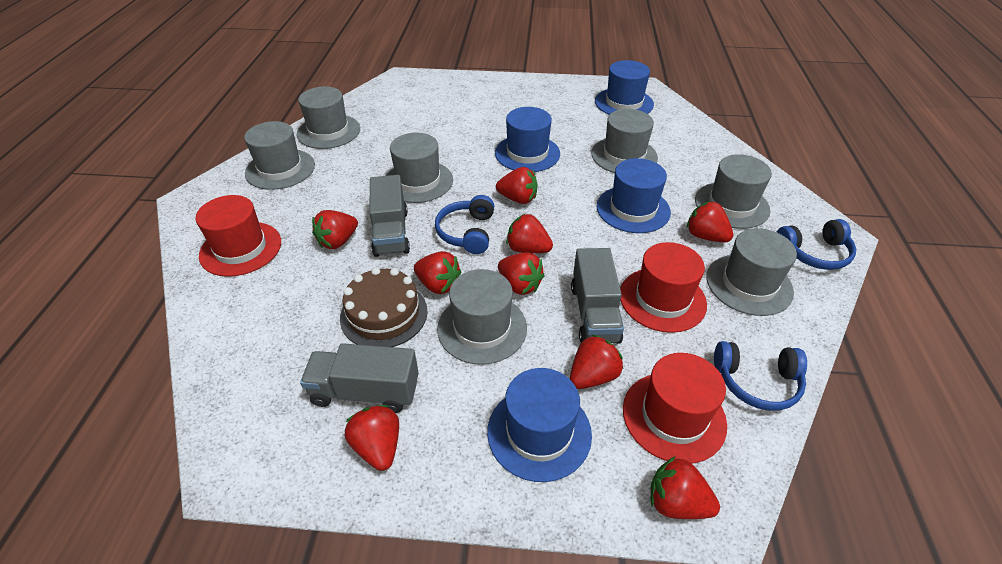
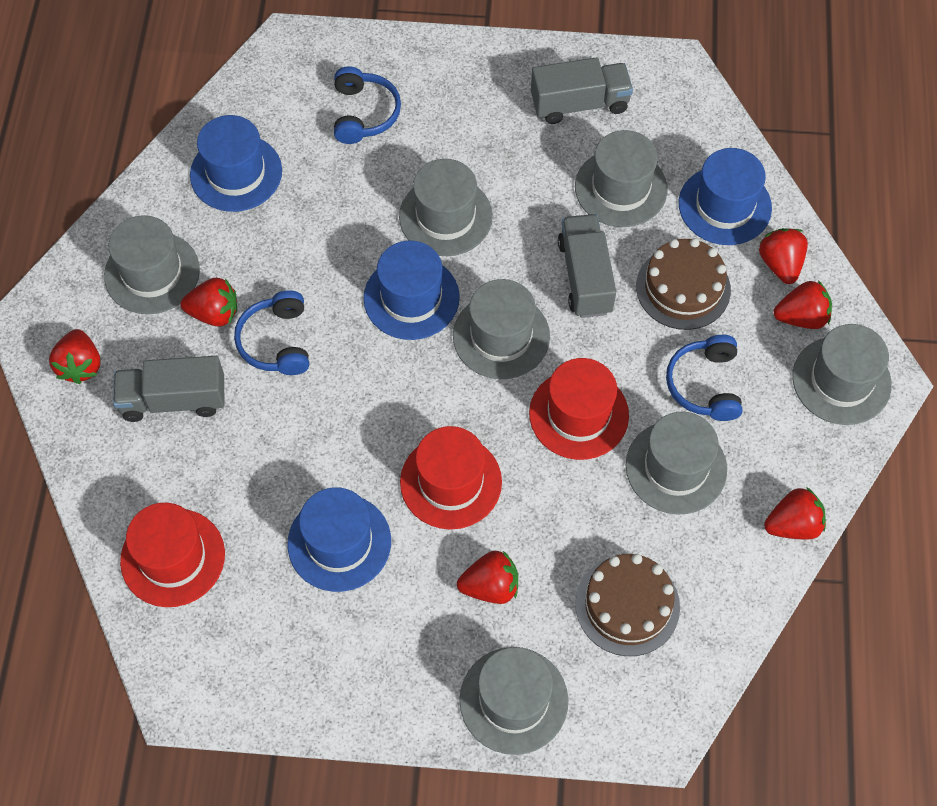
brown cake: [340,267,428,347] = 1 -> [576,554,680,656] [636,238,731,330] = 2
red strawberry: [312,210,358,249] [345,405,399,471] [414,251,461,294] [496,167,538,204] [498,252,545,295] [506,214,553,253] [570,334,623,389] [650,456,720,519] [687,201,733,243] = 9 -> [49,329,101,384] [181,278,237,326] [457,551,518,604] [759,228,808,284] [764,487,826,539] [774,280,832,329] = 6

